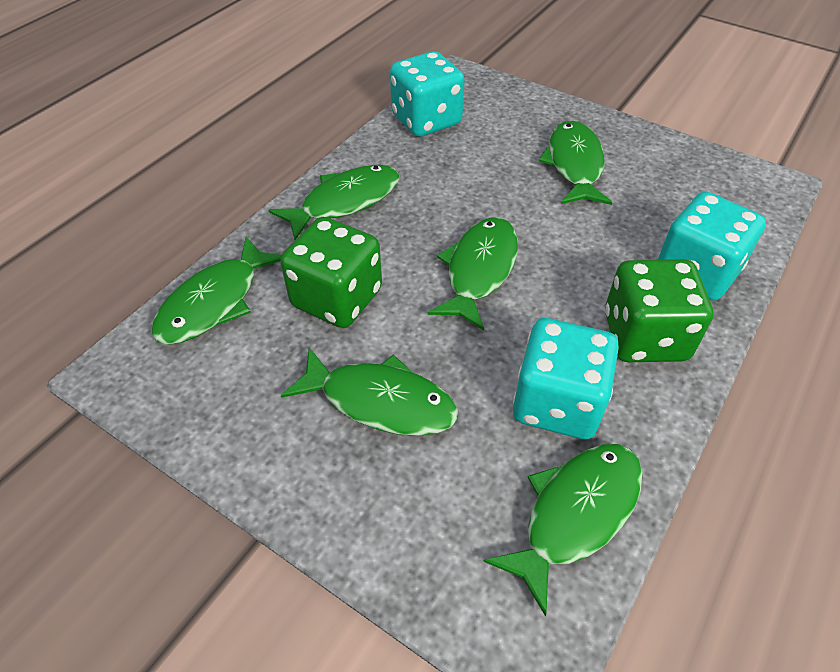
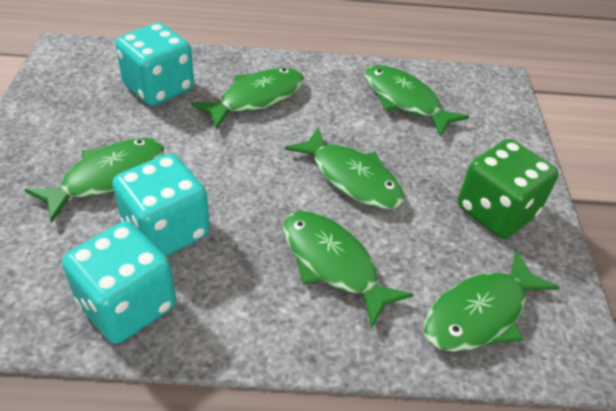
green dice: [280,217,382,328] [605,259,713,362] = 2 -> [458,139,559,239] = 1

